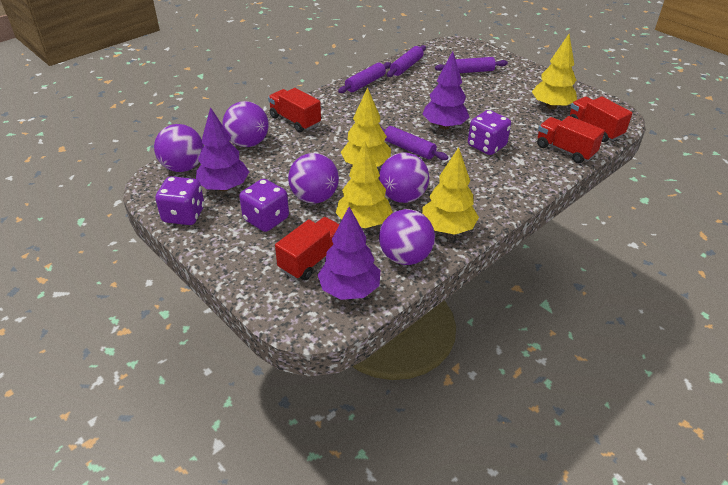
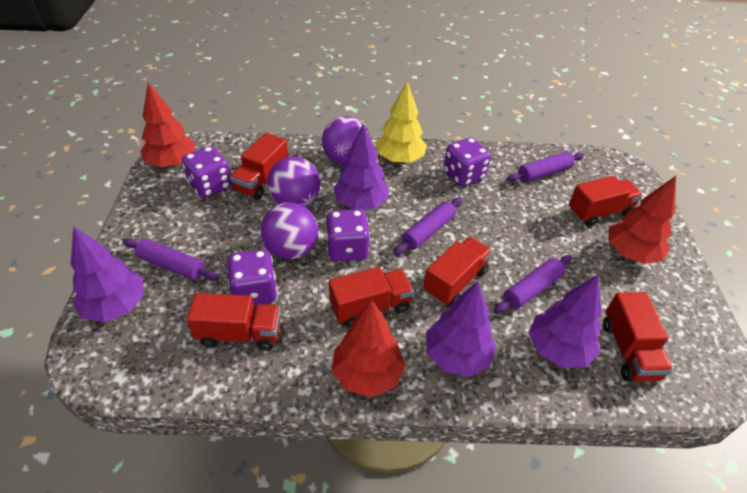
purple ball: [154,124,203,172] [223,101,269,147] [288,153,339,204] [379,152,429,203] [379,209,435,265] = 5 -> [261,203,318,260] [267,157,320,207] [322,116,369,165] = 3
purple dice: [155,176,204,225] [239,179,289,232] [468,110,511,155] = 3 -> [182,146,232,198] [227,249,277,306] [327,209,370,261] [444,137,491,187] = 4
purple tree: [196,107,249,191] [318,207,380,300] [422,51,469,129] = 3 -> [71,226,144,322] [333,124,389,210] [426,281,496,377] [529,275,601,368] = 4
red tree: none = 0 -> [140,83,195,167] [332,300,405,397] [608,176,676,264] = 3
red truck: [268,88,321,133] [275,217,339,280] [537,116,605,163] [570,96,632,142] = 4 -> [187,293,281,351] [230,133,288,199] [329,267,414,328] [423,237,492,305] [569,176,643,227] [603,292,673,381] = 6
yellow tree: [336,142,393,228] [341,87,391,167] [422,147,479,235] [532,34,577,109] = 4 -> [376,82,427,163] = 1

